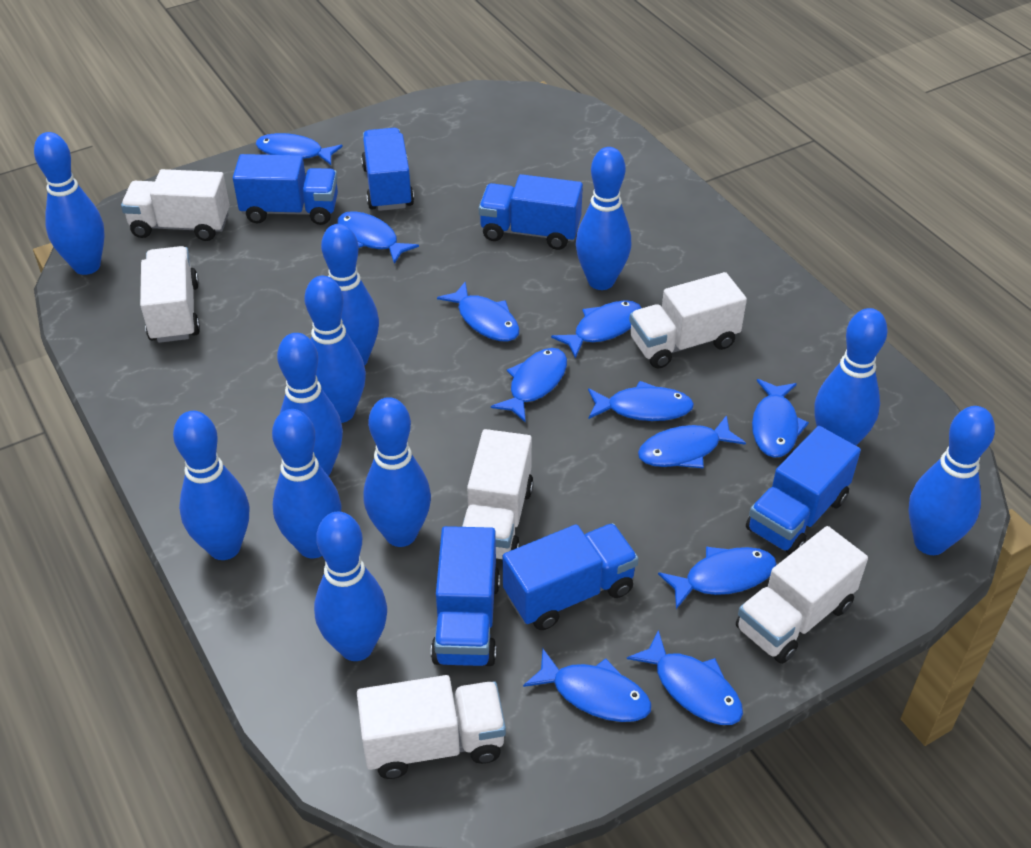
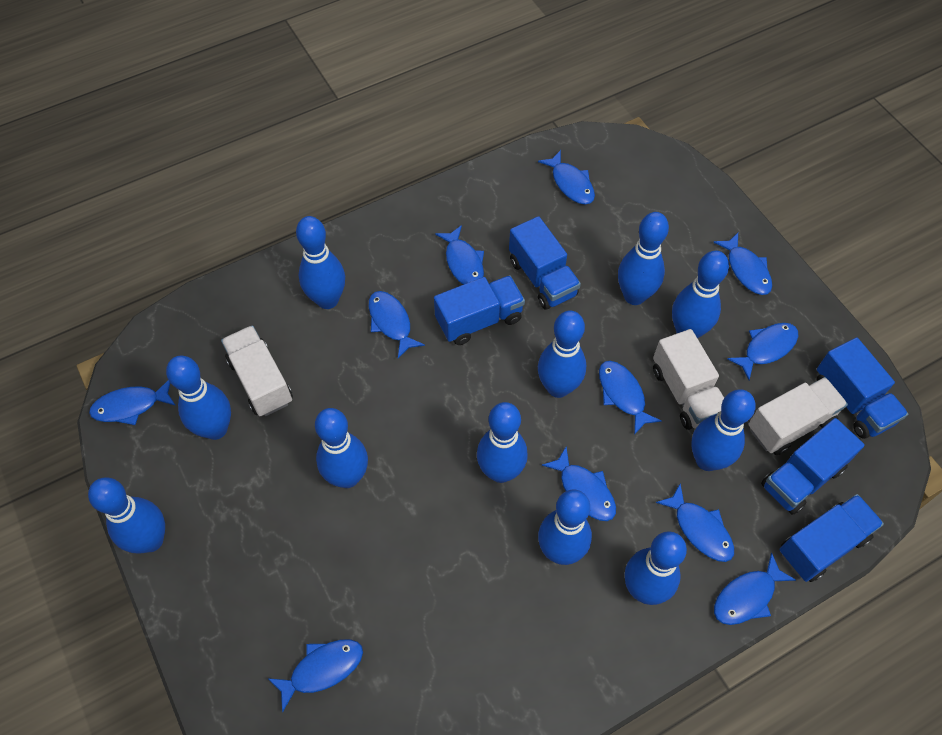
blue truck: [233,154,338,225] [361,128,414,211] [431,526,500,666] [479,174,583,250] [503,523,639,630] [746,426,861,555] = 6 -> [434,276,525,345] [509,216,581,310] [761,418,865,515] [779,494,884,582] [817,337,908,439] = 5
white truck: [121,169,230,241] [140,246,200,343] [357,675,506,779] [462,429,534,559] [629,272,747,369] [736,526,868,664] = 6 -> [221,325,293,416] [653,329,724,430] [749,377,848,455] = 3

